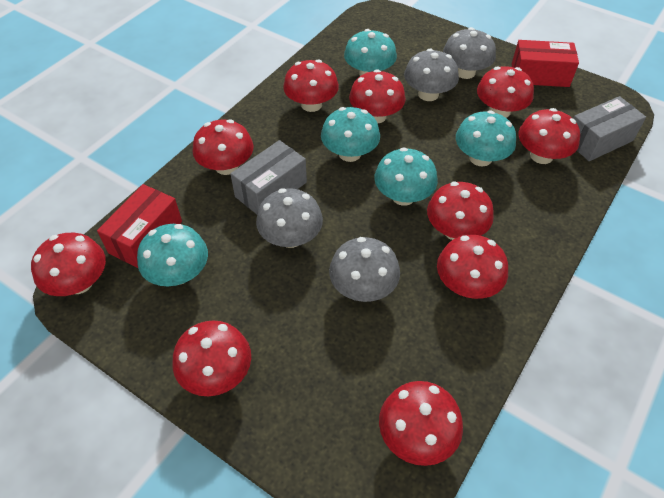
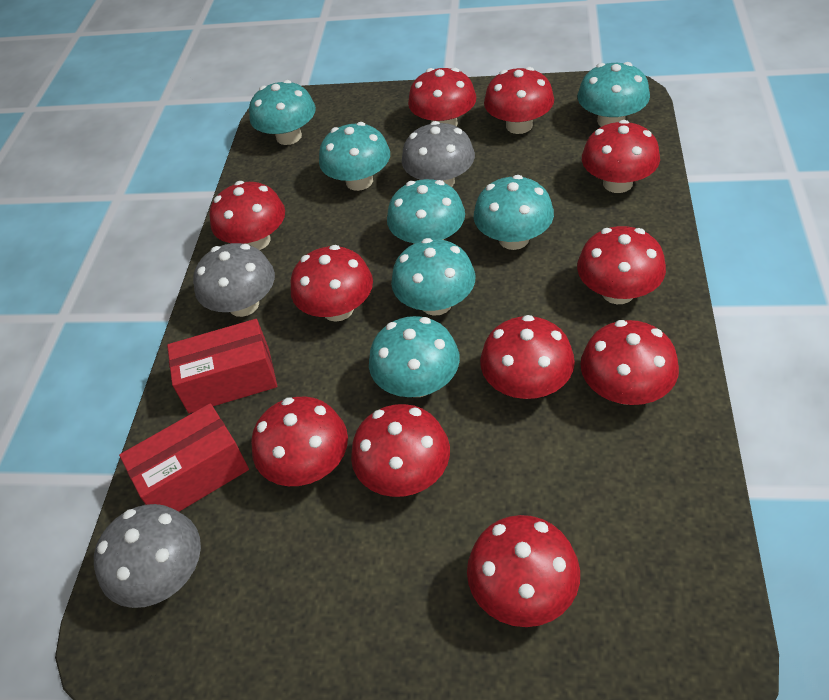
grey box: [230,140,307,214] [573,96,646,161] = 2 -> none = 0
grey mushroom: [256,188,323,248] [329,237,400,302] [404,49,459,101] [443,27,496,79] = 4 -> [94,504,201,608] [193,243,275,317] [402,121,475,187] = 3
red mushroom: [31,233,106,296] [173,320,251,396] [192,119,253,175] [283,60,339,112] [349,69,406,123] [379,381,463,466] [427,182,494,240] [437,235,508,299] [477,66,534,118] [518,108,580,164] = 10 -> [209,181,285,250] [251,397,348,486] [291,245,373,322] [351,404,450,497] [408,68,476,126] [467,515,580,627] [480,315,575,399] [484,67,554,134] [577,226,666,304] [580,320,679,405] [582,120,660,193] = 11
turquoise mushroom: [137,224,208,286] [321,107,380,162] [344,29,397,76] [374,147,438,206] [456,110,516,167] = 5 -> [249,80,316,145] [319,122,390,191] [369,316,460,397] [387,179,465,244] [391,238,476,316] [474,175,554,250] [578,62,650,127] = 7

